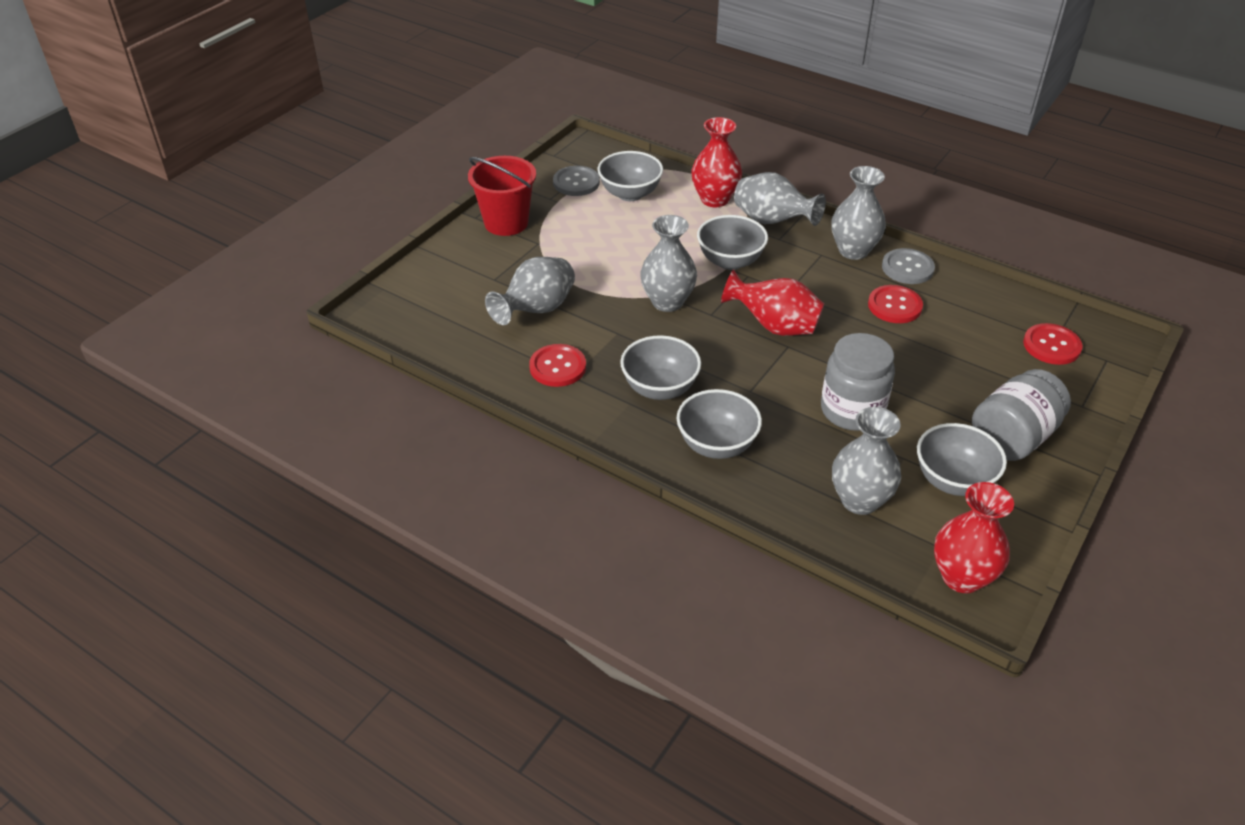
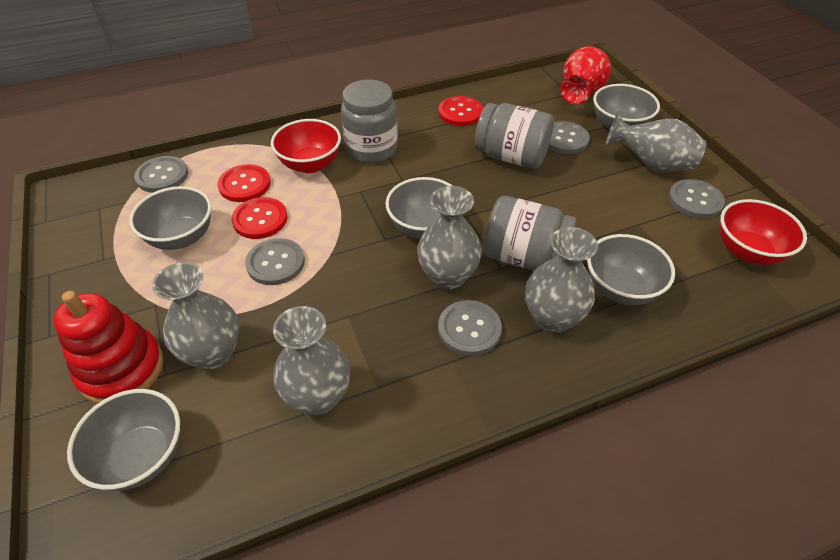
grey button: [553,166,600,196] [882,248,935,284] = 2 -> [134,156,188,193] [245,238,305,285] [438,300,502,356] [548,121,590,154] [668,179,725,219] = 5
grey jar: [821,333,895,431] [972,369,1071,461] = 2 -> [341,80,398,163] [475,103,554,169] [483,196,577,270] = 3
red bowl: none = 0 -> [271,119,341,173] [720,199,807,265] = 2
red bucket: [468,156,536,236] = 1 -> none = 0
red stacking toy: none = 0 -> [53,291,164,404] = 1
red vase: [692,117,742,207] [721,269,824,336] [934,482,1014,593] = 3 -> [561,46,611,104] = 1

